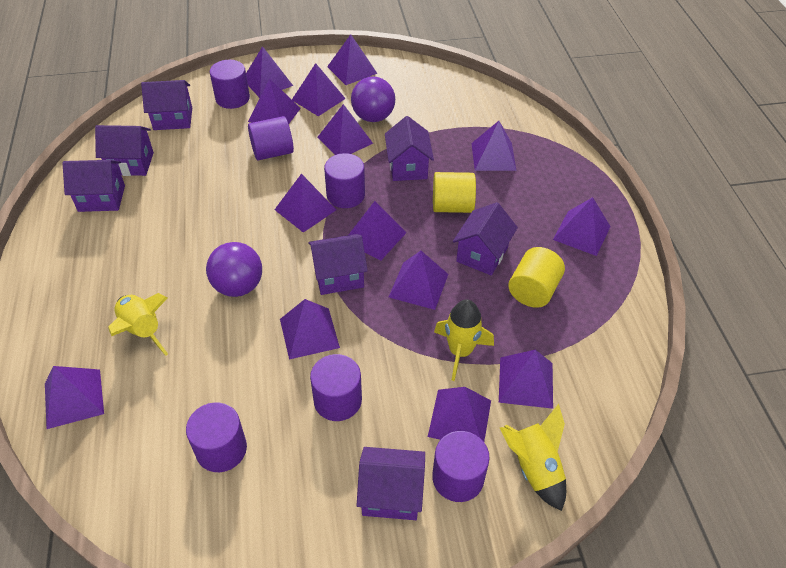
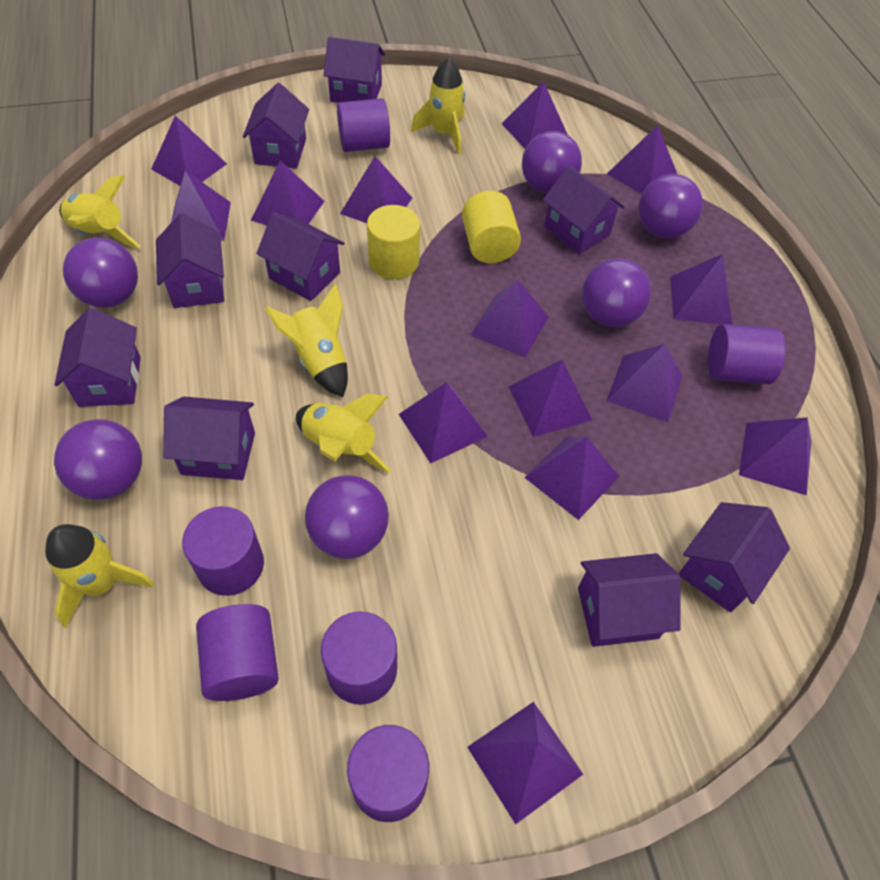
purple ball: [206,242,262,297] [351,76,395,122] = 2 -> [54,419,142,500] [63,237,138,308] [305,475,389,559] [522,131,582,194] [582,258,651,327] [638,174,703,238] = 6
purple house: [62,160,125,212] [95,125,154,176] [141,80,192,130] [308,234,368,295] [356,447,425,520] [385,116,434,181] [453,202,518,275] = 7 -> [54,308,141,407] [156,213,224,308] [163,396,255,480] [243,83,309,169] [256,212,345,301] [323,37,385,103] [543,165,625,254] [578,553,681,647] [679,502,790,613] = 9
yellow rocket: [108,293,168,356] [434,299,494,381] [500,404,566,511] = 3 -> [45,524,154,628] [59,175,140,248] [265,284,348,397] [296,393,392,473] [411,57,465,155] = 5

